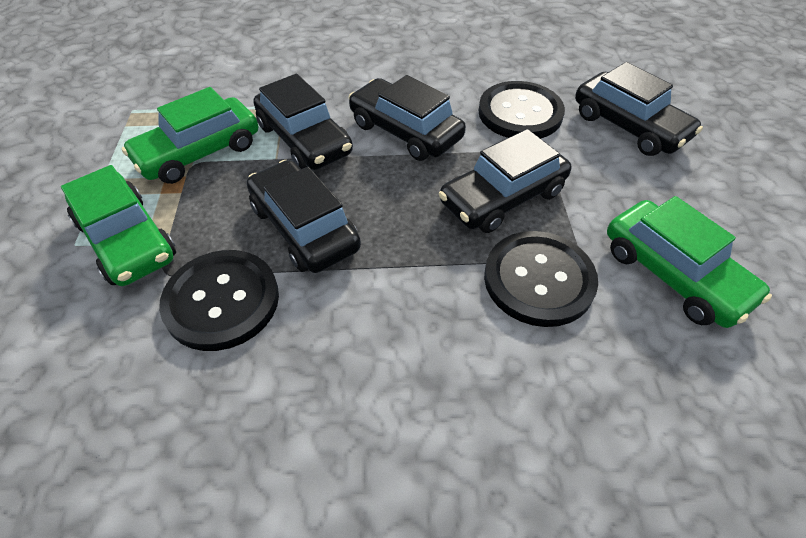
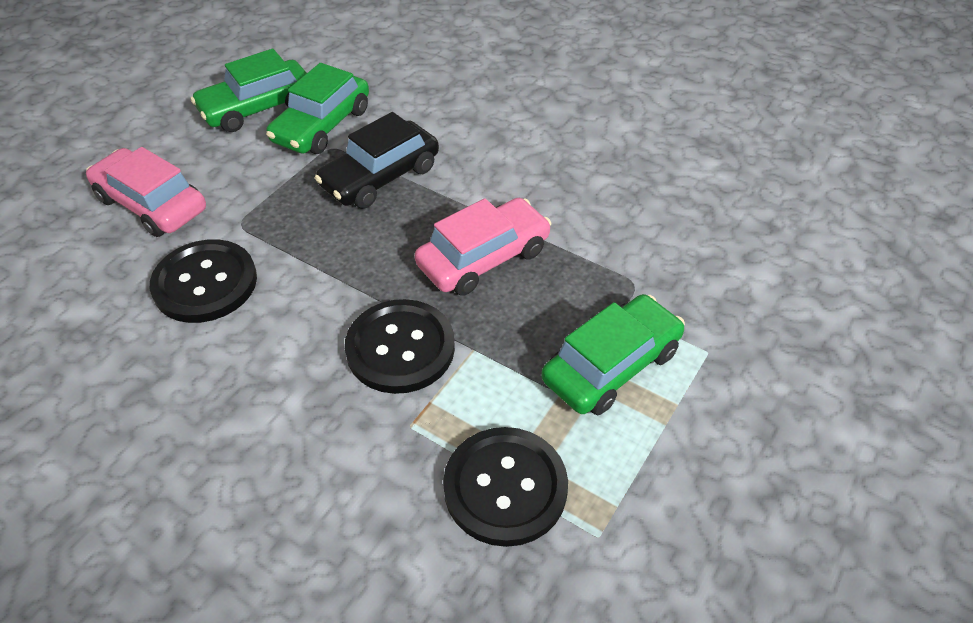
black car: [247,160,361,273] [254,74,353,170] [348,75,466,161] [439,129,571,233] [575,62,703,156] = 5 -> [315,112,439,209] = 1
pink car: none = 0 -> [86,147,206,237] [415,198,551,296] = 2

